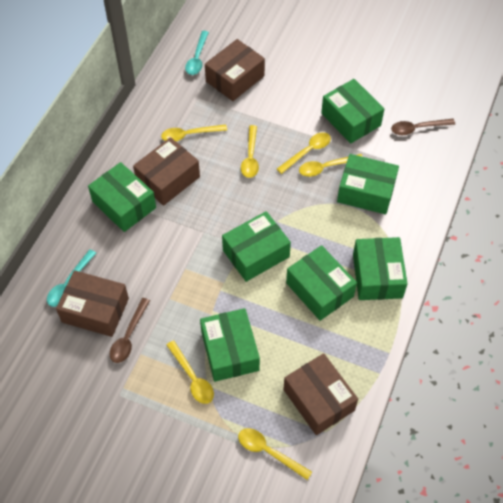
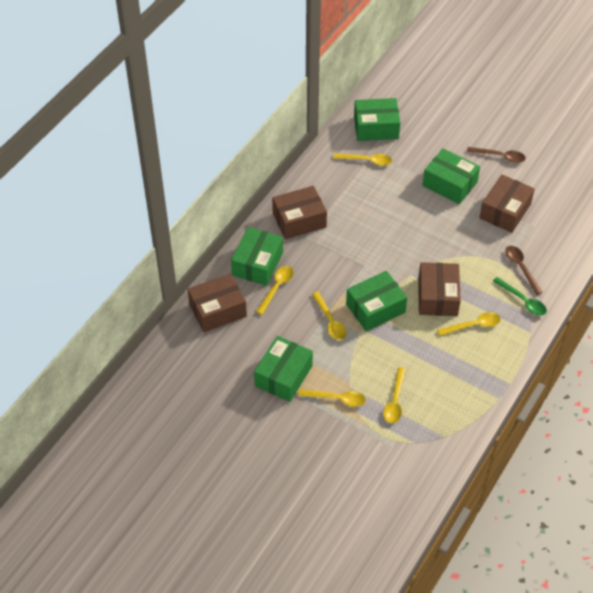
green box: [88,162,156,232] [200,308,260,382] [222,211,291,282] [286,245,357,321] [321,79,384,143] [337,154,399,214] [353,237,408,300] = 7 -> [231,227,283,286] [254,336,313,402] [346,271,407,331] [354,98,400,141] [422,148,480,204] = 5
green spoon: none = 0 -> [493,277,547,316] = 1
turquoise spoon: [47,249,96,307] [185,31,209,75] = 2 -> none = 0

